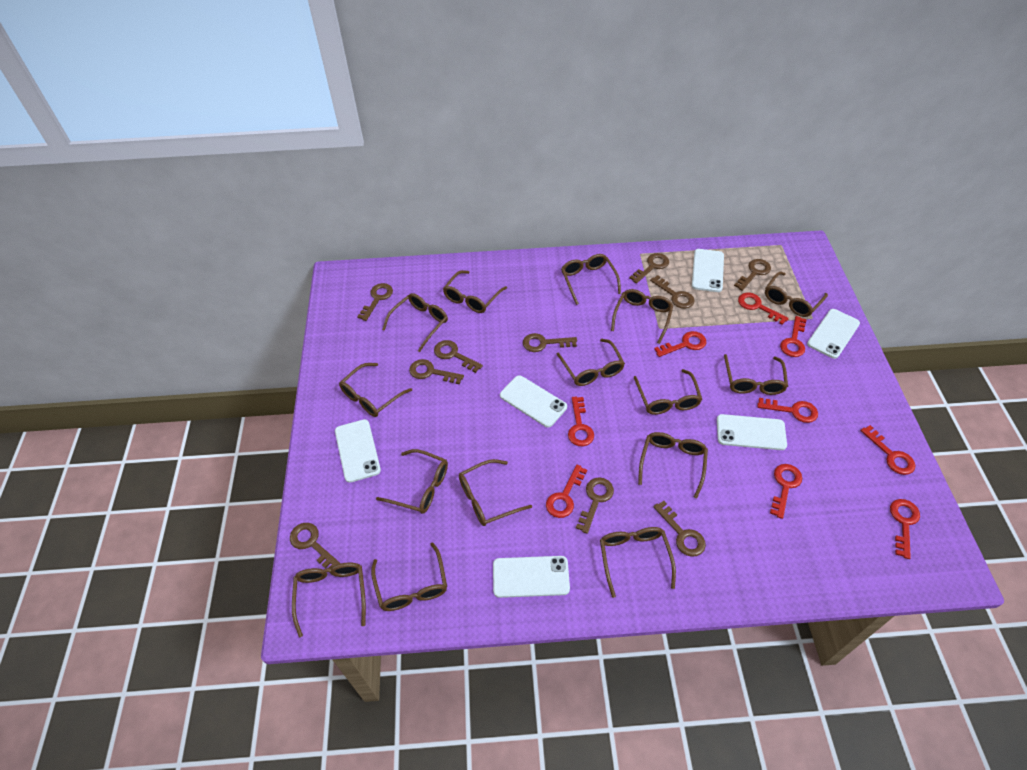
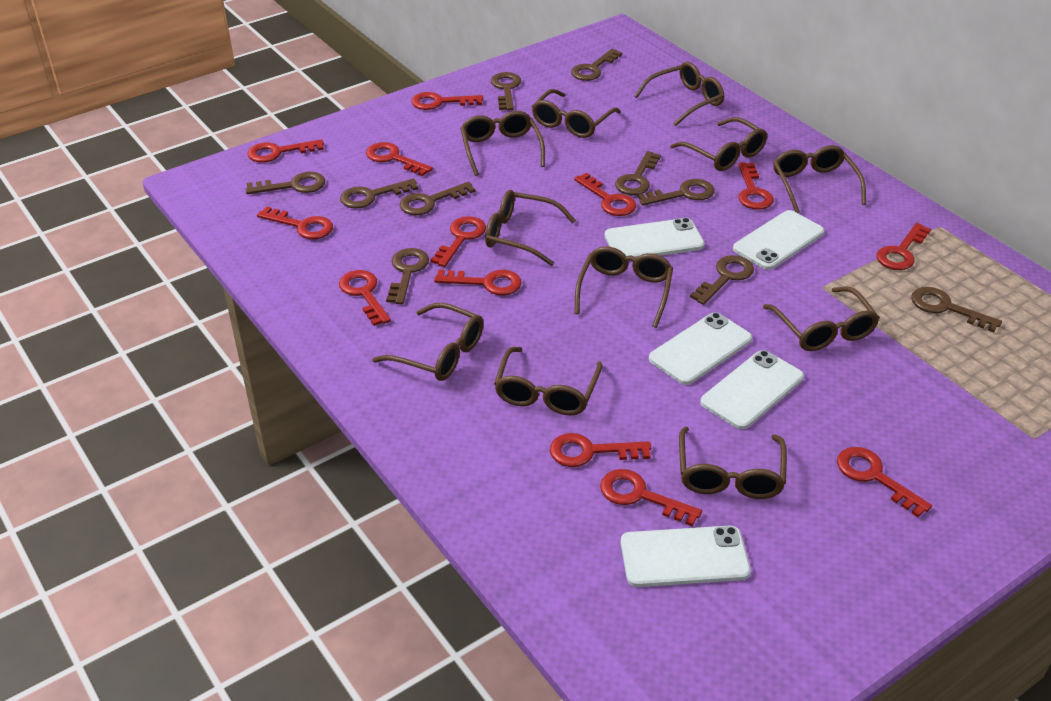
brown glasses: [292,563,366,637] [339,363,412,417] [371,542,447,611] [376,449,448,514] [382,293,448,352] [443,270,507,313] [459,459,532,526] [556,339,625,386] [561,254,621,305] [600,527,676,598] [611,289,673,344] [634,369,702,415] [638,432,708,499] [724,354,788,395] [765,272,828,317] = 15 -> [372,303,483,381] [460,111,545,176] [485,190,576,266] [494,347,603,415] [532,89,621,138] [574,246,673,328] [634,62,724,126] [670,117,767,171] [679,427,787,499] [763,287,880,351] [773,145,866,213] = 11
red key: [546,465,587,518] [568,397,594,446] [654,331,706,357] [738,292,789,325] [757,398,818,423] [770,464,802,519] [780,316,806,357] [861,425,915,475] [890,499,920,559] = 9 -> [248,139,324,163] [257,206,333,239] [339,270,391,326] [366,142,433,176] [411,92,483,110] [431,216,486,267] [434,270,522,295] [550,433,651,467] [574,173,636,216] [600,469,702,526] [738,162,774,210] [837,447,932,517] [876,223,931,270] = 13
white phone: [335,419,381,483] [493,556,570,598] [500,375,567,427] [692,249,724,292] [717,414,787,450] [807,309,860,359] = 6 -> [604,218,705,258] [621,526,751,587] [649,312,752,385] [700,350,804,429] [733,210,824,270] = 5

